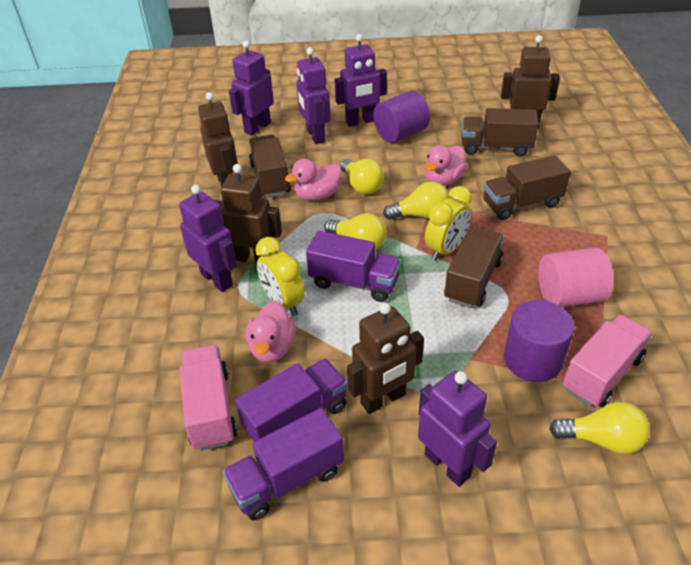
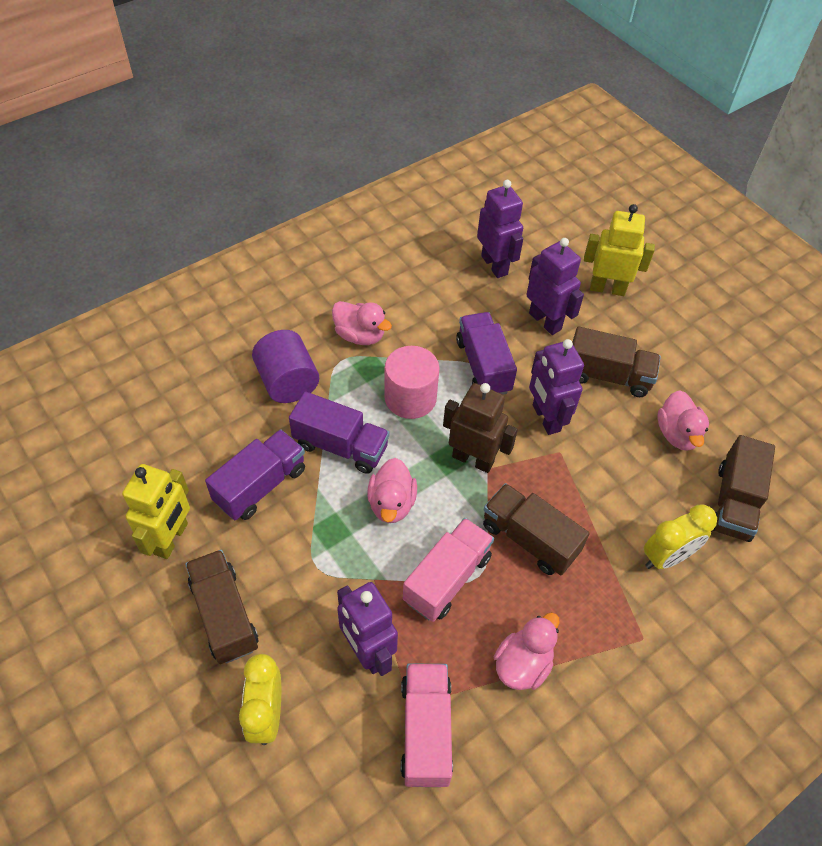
brown robot: [198,92,238,187] [215,164,282,264] [347,303,424,414] [501,35,560,127] = 4 -> [443,383,518,473] = 1
pink duck: [246,301,296,362] [285,159,342,201] [425,145,467,186] = 3 -> [332,301,392,345] [367,458,417,523] [494,612,560,690] [658,390,709,451] = 4
purple cylinder: [373,90,430,143] [504,300,574,382] = 2 -> [252,330,319,403] = 1
purple robot: [179,185,237,292] [229,41,274,136] [296,47,331,144] [334,34,387,127] [418,370,497,487] = 5 -> [337,582,398,676] [477,180,523,278] [526,238,584,335] [529,339,584,435] = 4
yellow light bulb: [325,213,387,250] [340,159,384,194] [383,182,450,220] [549,402,650,454] = 4 -> none = 0
yellow robot: none = 0 -> [122,464,190,559] [584,204,655,296] = 2

